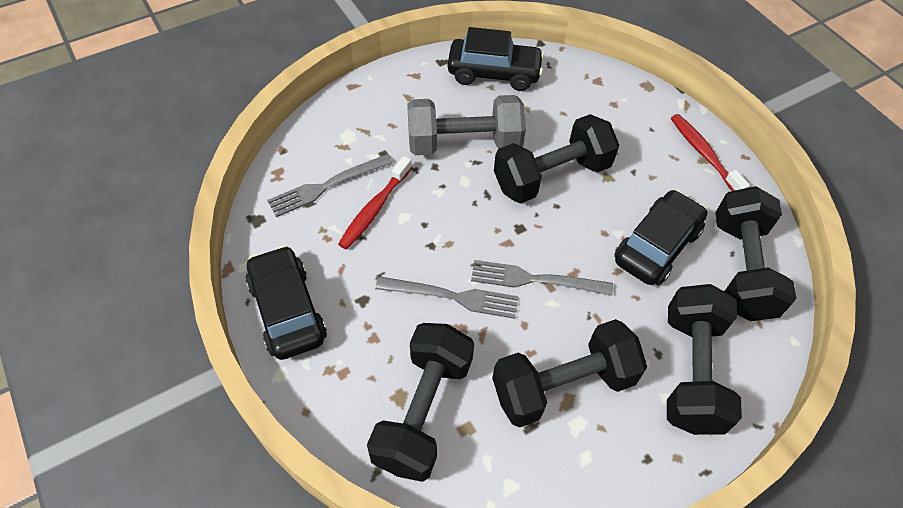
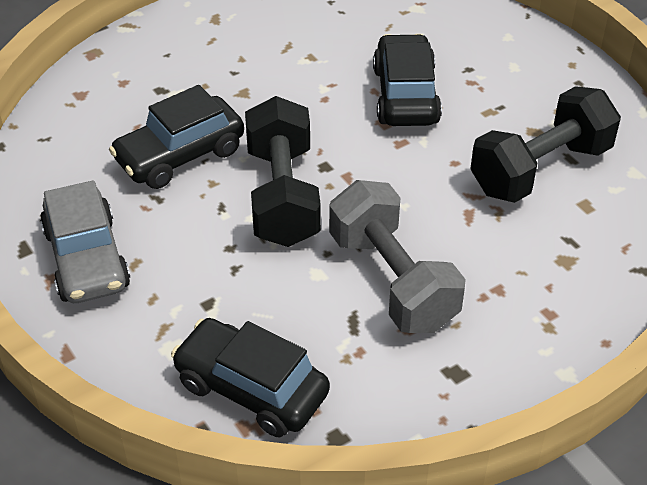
black dumbbell: [367,323,474,482] [492,319,647,428] [494,114,619,204] [667,284,742,435] [715,186,796,321] = 5 -> [245,96,321,247] [470,86,621,203] = 2
grey car: none = 0 -> [40,180,130,303] = 1
grey fork: [267,154,393,217] [375,276,519,319] [471,260,613,296] = 3 -> none = 0
red toothbrush: [338,156,412,249] [671,114,750,191] = 2 -> none = 0

